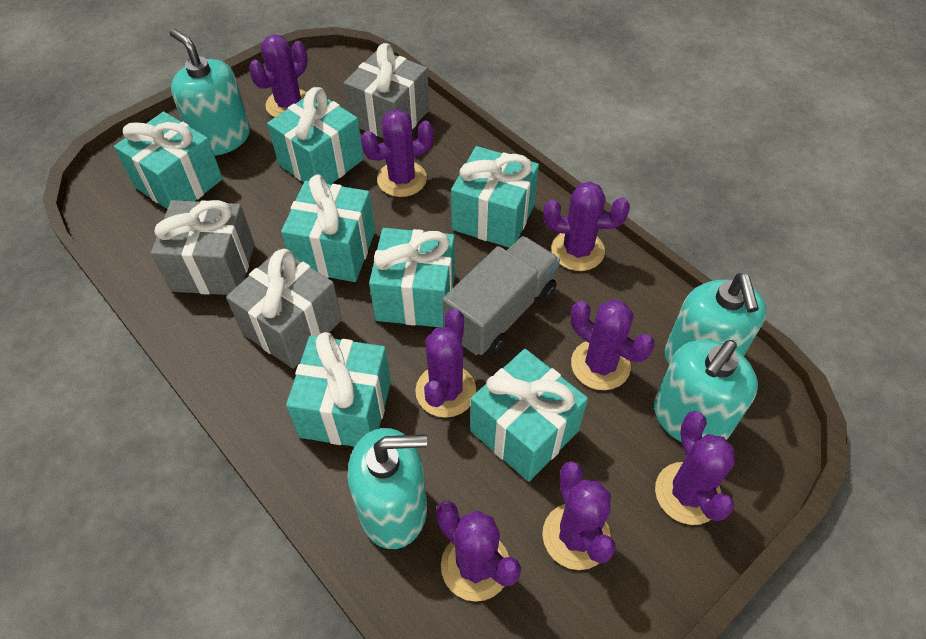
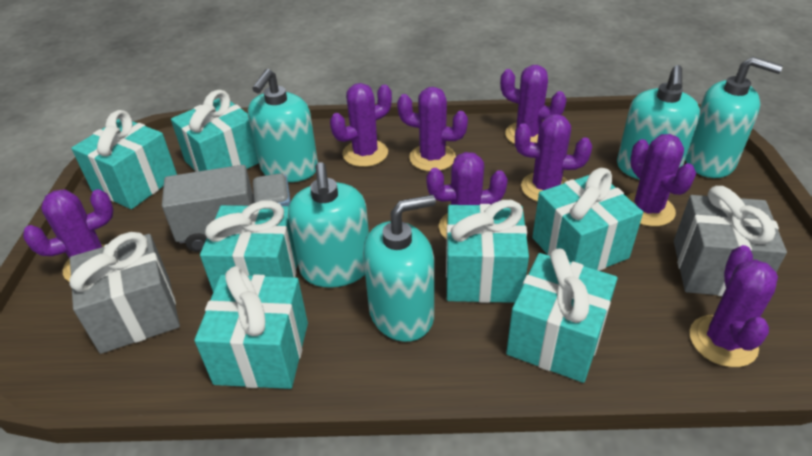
grey gift: [151,200,254,295] [226,249,342,369] [344,43,429,139] = 3 -> [69,232,180,354] [674,186,787,296] = 2
turquoise soap dispenser: [170,29,250,156] [348,428,427,549] [654,340,758,442] [665,273,767,365] = 4 -> [248,69,318,182] [288,162,369,288] [363,195,436,342] [617,65,700,180] [685,57,783,178] = 5

